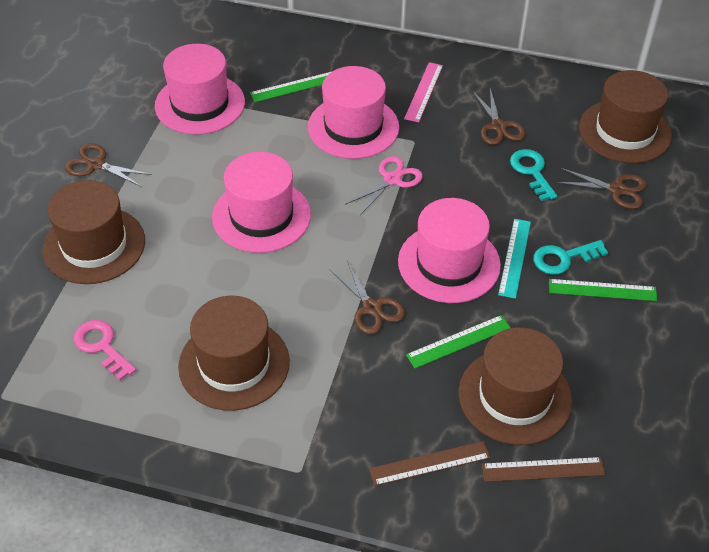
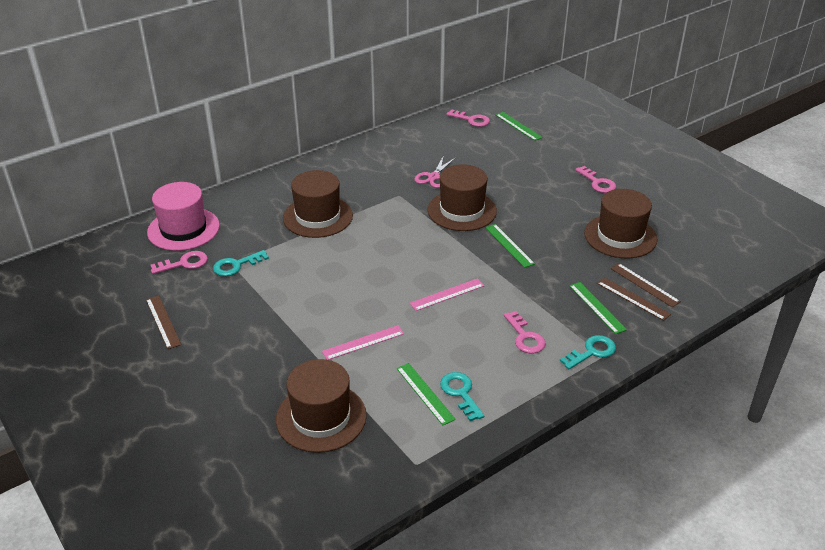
brown ruler: [369,441,490,486] [482,457,605,482] = 2 -> [146,296,181,349] [597,277,671,321] [611,263,681,308] = 3
brown scissors: [65,143,152,187] [329,260,405,334] [473,88,525,145] [557,168,647,209] = 4 -> none = 0
green ruler: [250,72,331,102] [406,315,511,368] [549,279,657,301] = 3 -> [397,363,456,425] [485,224,535,268] [496,112,543,141] [570,282,627,334] = 4
pink hat: [155,44,245,135] [212,152,311,253] [308,66,399,159] [398,198,501,303] = 4 -> [147,182,220,251] = 1
pink key: [73,320,136,381] = 1 -> [150,251,208,274] [446,109,490,127] [504,311,546,354] [575,166,616,193] = 4
pink ruler: [404,62,443,122] = 1 -> [322,325,404,360] [410,278,484,311] = 2
turquoise key: [510,149,557,201] [533,240,608,275] = 2 -> [213,250,269,276] [440,372,484,421] [560,335,616,369] = 3
turquoise ruler: [498,219,531,299] = 1 -> none = 0

